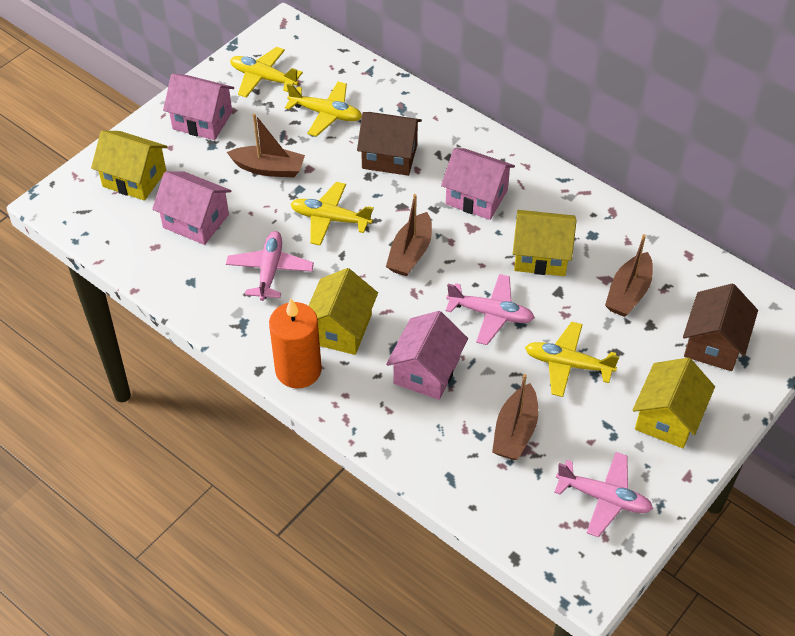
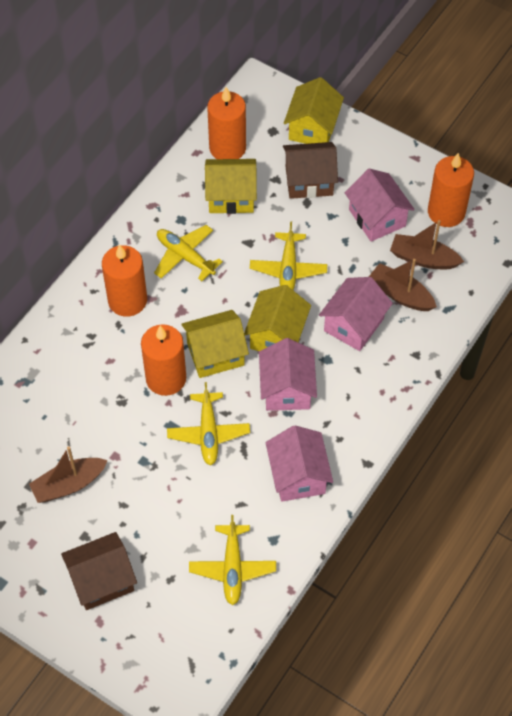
brown boat: [227,113,305,178] [386,194,432,276] [492,374,538,460] [605,234,653,317] = 4 -> [29,446,108,503] [369,259,437,311] [390,220,464,269] = 3
orange candle: [269,299,322,388] = 1 -> [102,244,147,317] [141,324,186,396] [207,87,246,159] [428,153,474,227] = 4
pink plane: [226,231,314,301] [446,274,535,345] [554,452,653,537] = 3 -> none = 0

